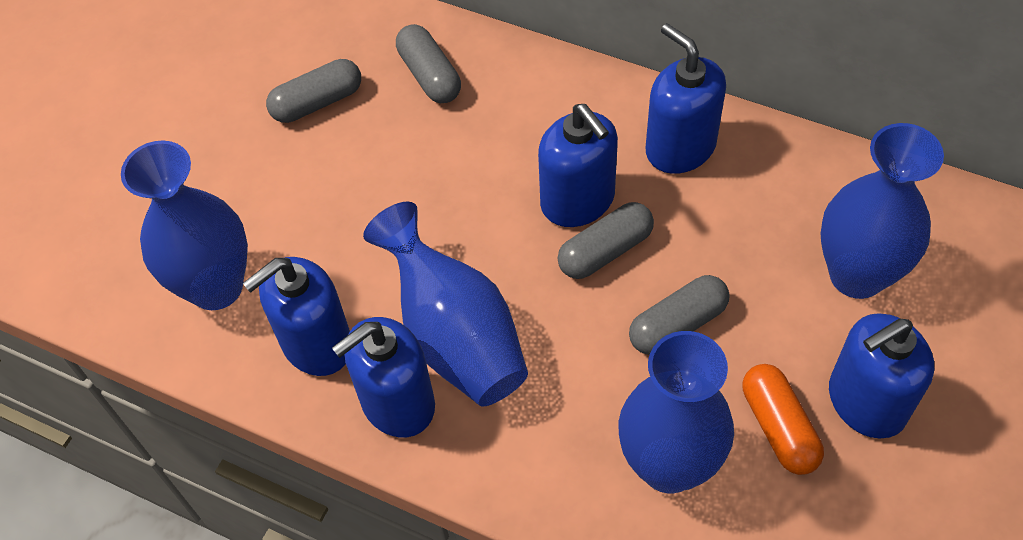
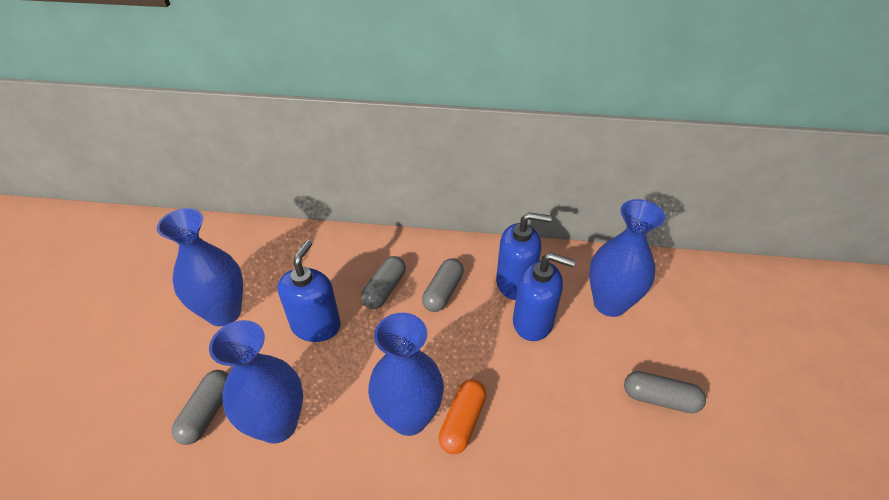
blue soap dispenser: [243,257,350,376] [332,317,435,437] [538,104,618,227] [646,23,726,174] [829,313,934,439] = 5 -> [278,240,341,342] [496,212,552,300] [513,253,575,341] = 3

